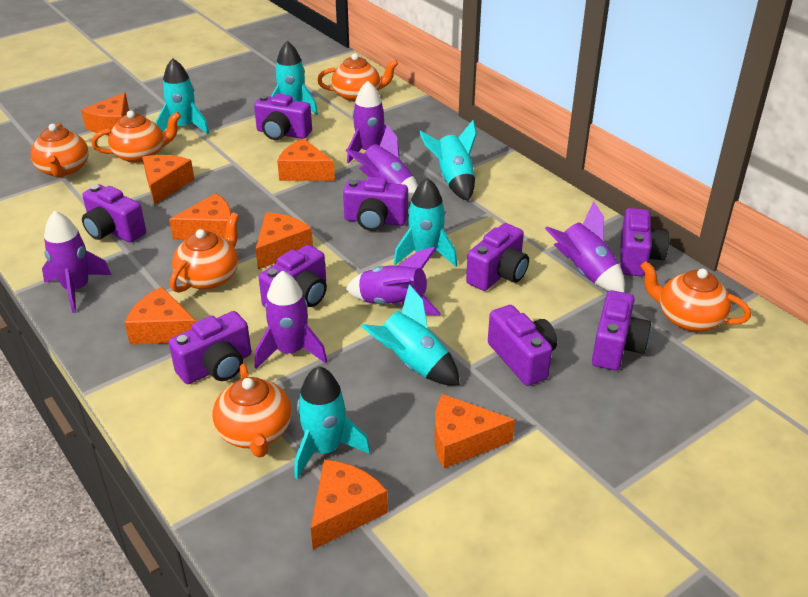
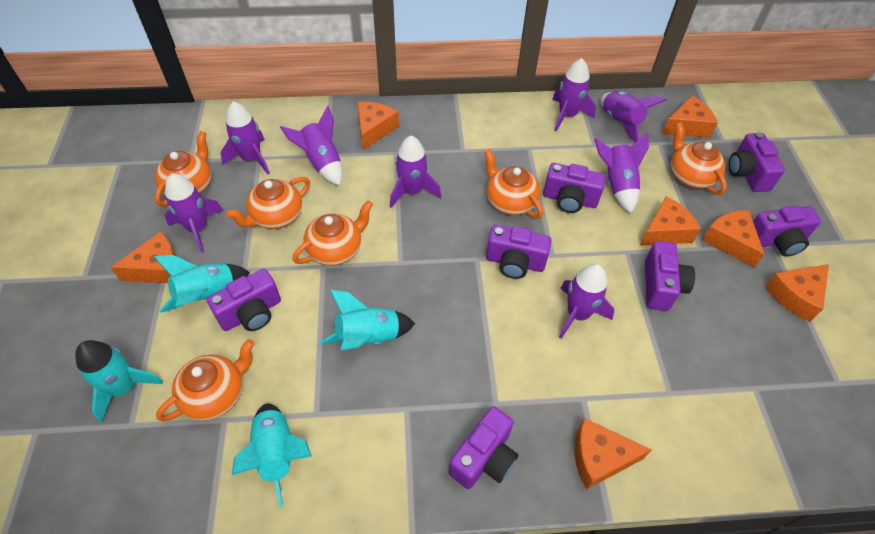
orange cheese: [81,92,129,135] [125,287,196,344] [142,155,194,205] [169,193,231,240] [256,212,313,269] [277,138,335,181] [311,460,388,550] [435,394,515,468] = 8 -> [110,231,177,283] [357,102,399,150] [575,418,651,490] [640,196,701,246] [662,96,718,138] [702,210,765,268] [765,264,829,322] = 7
purple camera: [82,184,146,242] [169,311,251,384] [254,93,312,140] [259,245,327,307] [343,177,408,231] [466,223,529,291] [488,305,557,386] [592,290,651,370] [620,208,669,276] = 9 -> [207,269,281,331] [449,406,518,489] [486,225,552,279] [543,163,606,213] [645,241,695,311] [729,132,785,192] [753,206,821,256] = 7
purple rocket: [42,211,111,313] [255,271,327,369] [345,124,418,202] [346,247,441,315] [347,81,400,164] [545,201,625,292] = 6 -> [164,173,224,253] [220,101,270,174] [280,106,342,186] [390,136,441,208] [552,58,596,132] [559,264,614,339] [594,132,649,213] [601,91,667,142] = 8
turquoise rocket: [156,58,209,134] [271,41,318,115] [294,366,370,479] [361,284,460,385] [394,178,457,267] [419,120,477,201] = 6 -> [75,340,163,422] [153,255,250,313] [232,403,312,508] [320,290,415,350] = 4

